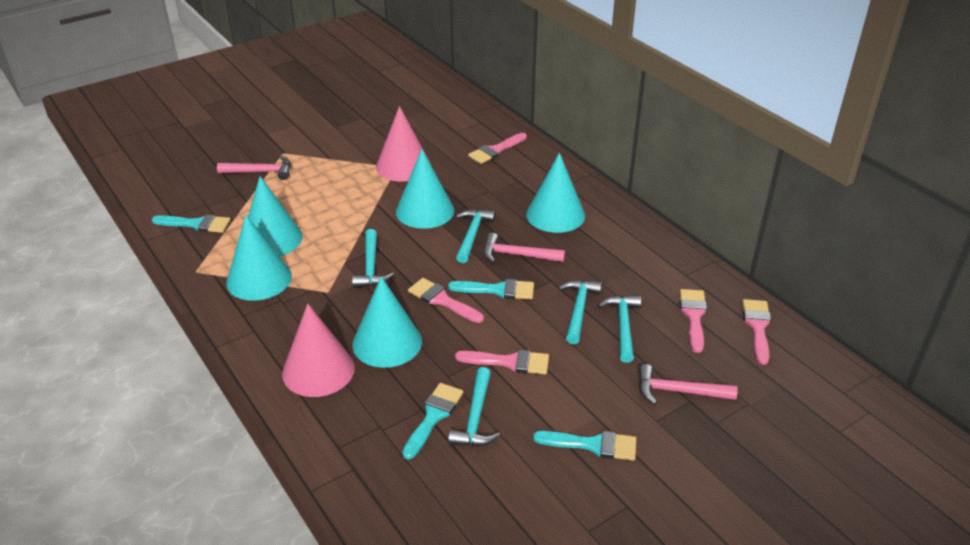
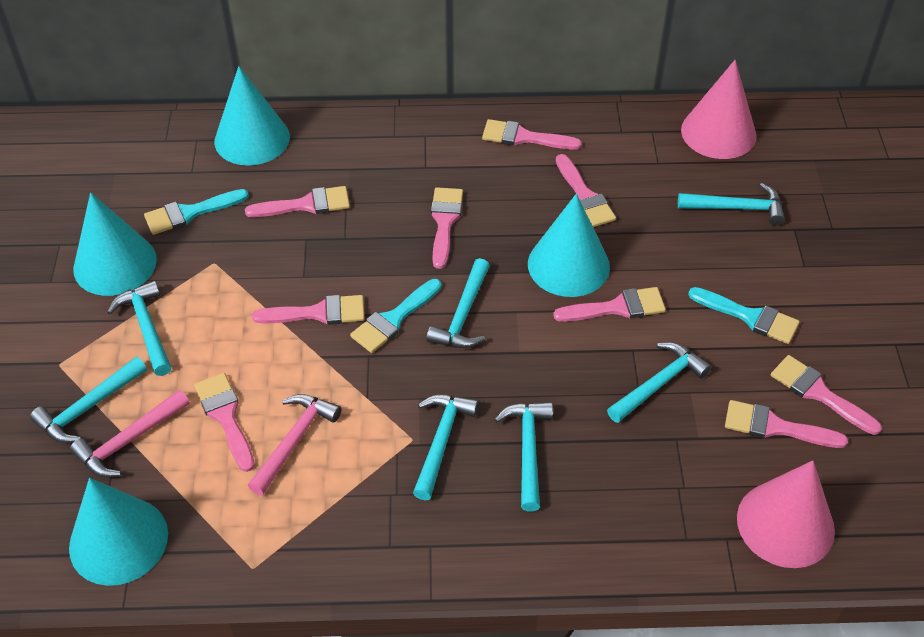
pink brush: [408,278,484,323] [455,350,549,374] [468,133,527,164] [680,289,707,353] [742,299,771,365] = 5 -> [194,373,255,472] [245,186,350,217] [252,295,365,325] [431,187,463,269] [482,119,582,150] [553,287,666,322] [556,154,616,227] [725,400,848,448] [771,355,882,435] = 9
pink hammer: [217,156,291,180] [484,233,565,263] [639,364,738,405] = 3 -> [70,389,190,477] [248,394,342,496] = 2
turquoise brush: [152,214,231,233] [402,383,463,459] [448,279,534,300] [533,431,636,461] = 4 -> [144,189,249,235] [350,279,442,353] [688,287,800,344] = 3
turquoise cone: [226,215,292,301] [248,176,303,256] [352,276,422,368] [396,149,454,229] [526,153,585,233] = 5 -> [69,478,168,586] [73,192,157,296] [215,66,290,166] [528,194,610,297] = 4
turquoise hammer: [352,229,394,288] [448,367,500,446] [456,209,495,263] [558,280,602,344] [598,295,641,363] = 5 -> [30,357,147,443] [107,280,171,376] [413,395,479,500] [426,258,490,348] [494,402,553,511] [607,342,712,423] [678,183,785,226] = 7

